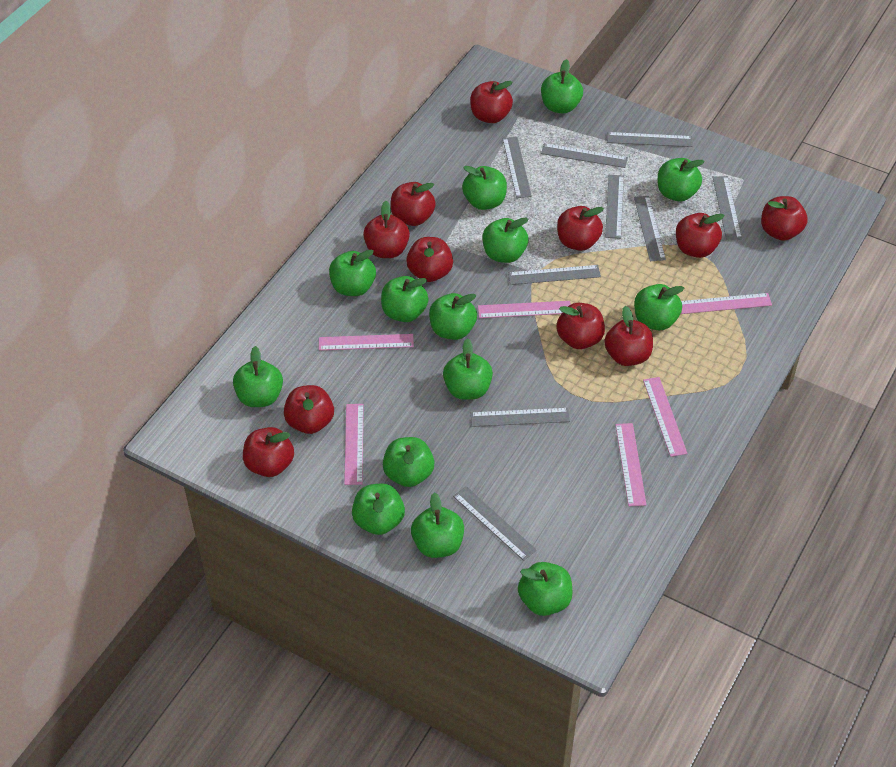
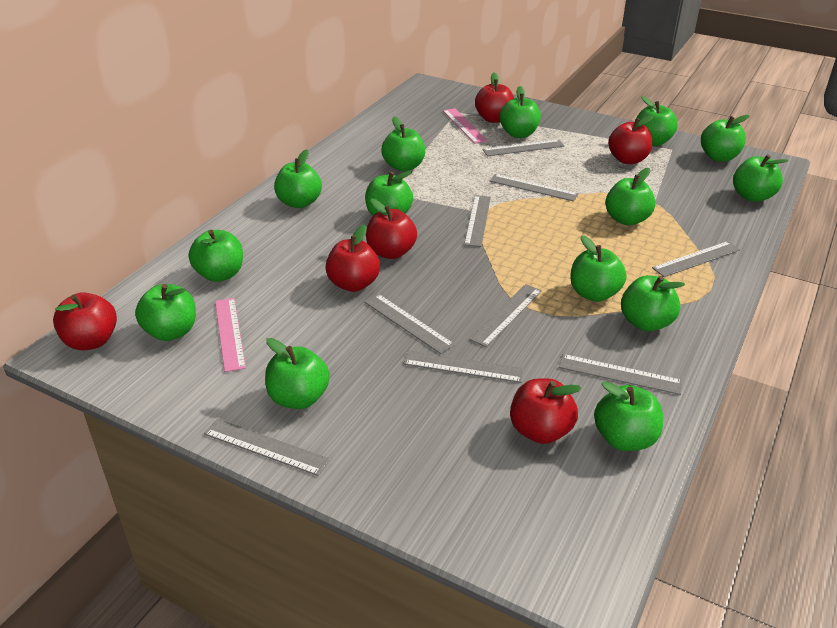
pink ruler: [319,334,414,351] [344,404,364,485] [478,301,571,318] [615,423,646,506] [643,377,687,457] [681,293,772,314] = 6 -> [215,298,246,372] [443,108,488,144] = 2
red apple: [243,427,294,477] [284,385,334,434] [363,201,410,258] [391,182,436,226] [406,237,453,282] [470,81,513,123] [556,303,605,349] [557,206,604,251] [604,306,653,366] [676,213,725,258] [761,196,808,241] = 11 -> [53,292,117,350] [326,225,380,292] [366,199,417,259] [475,72,514,123] [510,378,582,444] [608,115,653,164] = 6

